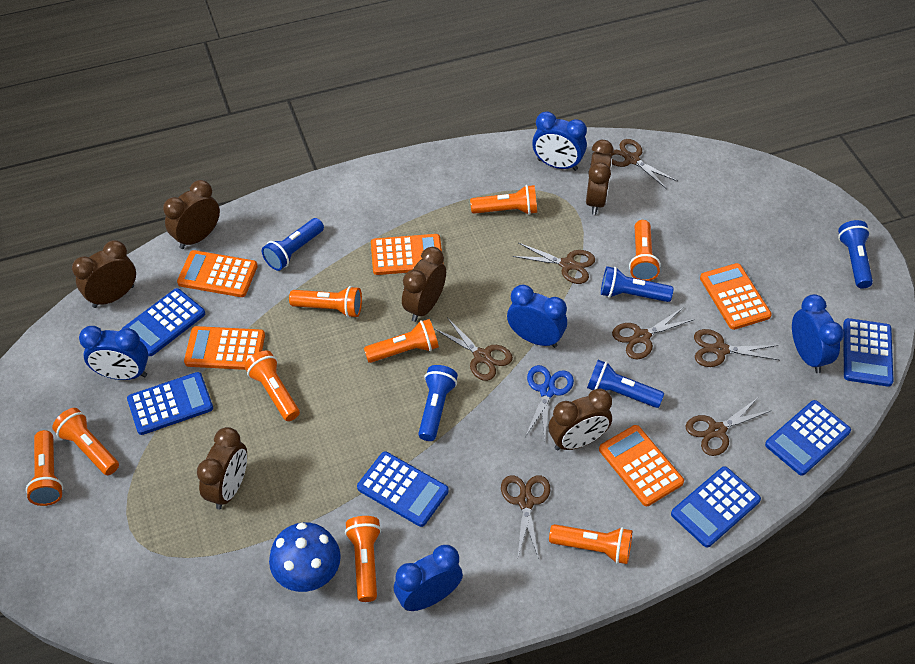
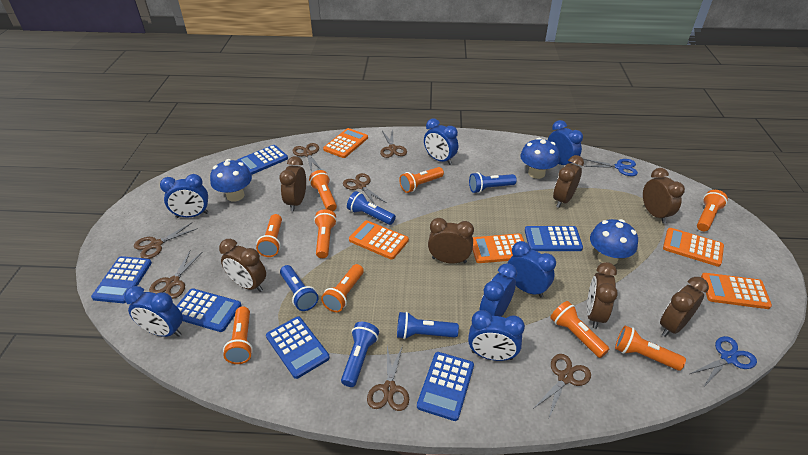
blue clock: [79,326,148,380] [394,545,463,611] [507,284,567,348] [532,111,587,171] [792,294,844,373] = 5 -> [124,286,183,337] [160,174,208,218] [424,118,458,165] [468,310,525,361] [479,263,517,317] [508,241,556,298] [548,120,583,165] = 7
blue mushroom: [269,522,341,592] = 1 -> [210,159,252,202] [520,138,560,179] [590,219,638,265] = 3
blue scissors: [525,365,574,441] = 1 -> [584,159,638,176] [690,336,757,386] = 2
brown clock: [72,240,136,308] [163,180,220,249] [197,427,247,509] [402,247,446,322] [548,388,612,451] [586,140,614,215] = 6 -> [219,239,266,292] [279,156,306,211] [428,218,474,264] [553,155,584,208] [587,262,618,329] [643,168,685,224] [660,277,709,337] = 7

